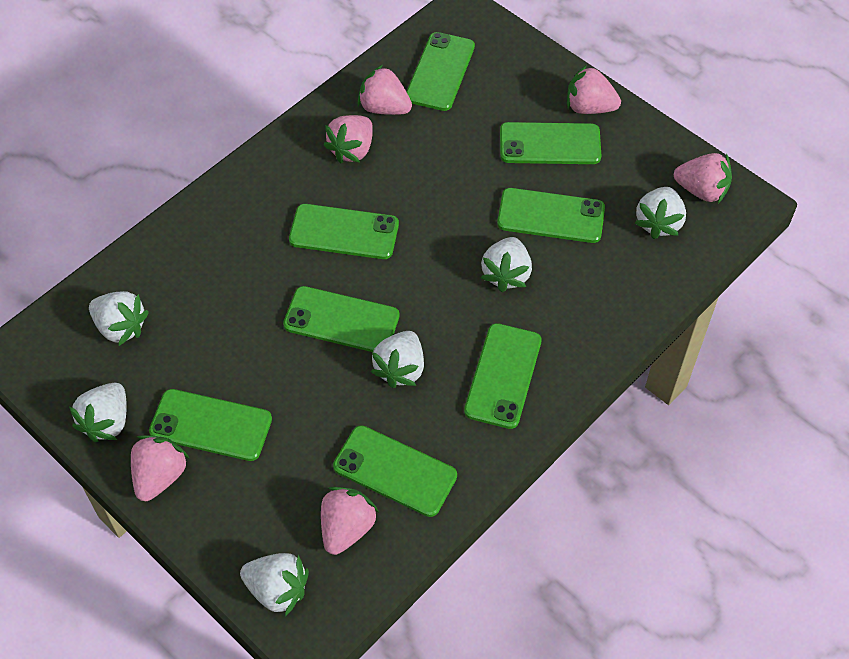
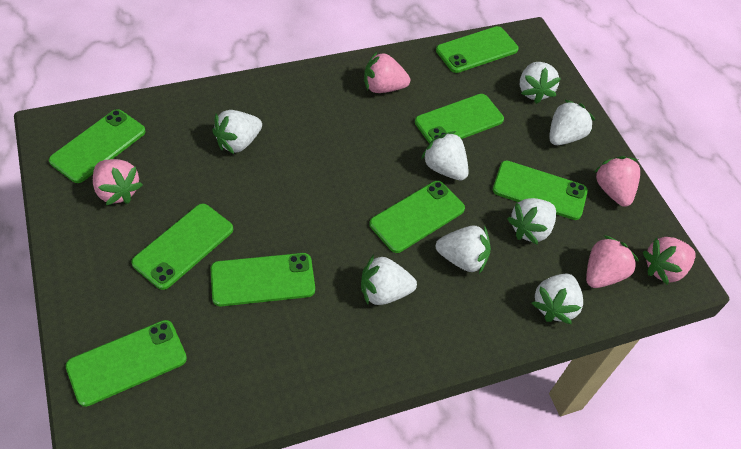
pink strawberry: [131,435,190,501] [321,487,379,555] [324,115,373,164] [358,65,412,115] [567,65,621,114] [674,153,732,203] = 6 -> [93,159,143,205] [364,52,410,93] [586,235,639,288] [594,156,640,207] [643,237,696,285] = 5
white strawberry: [69,383,127,442] [89,291,149,346] [240,553,309,616] [371,331,424,388] [481,237,532,292] [635,187,686,239] = 6 -> [212,110,262,154] [361,255,417,305] [421,131,469,181] [436,226,491,274] [507,198,556,245] [520,62,561,104] [532,274,583,324] [549,99,595,145] = 8

